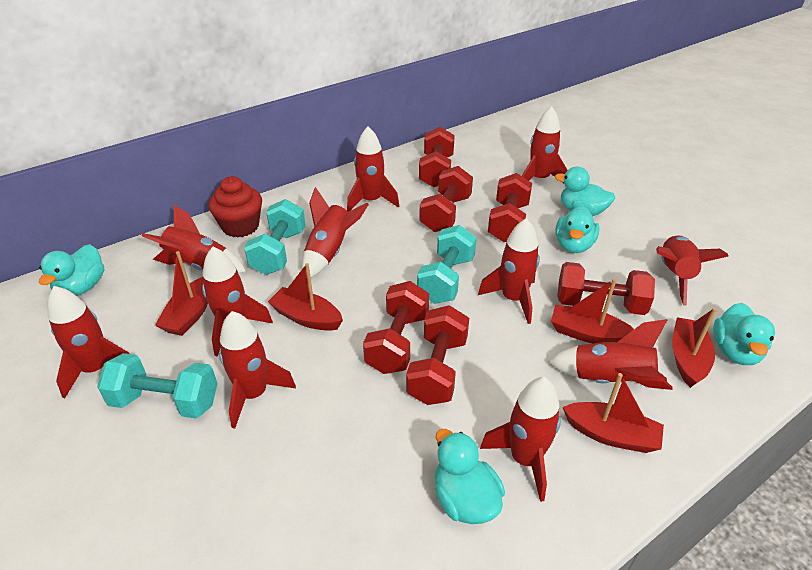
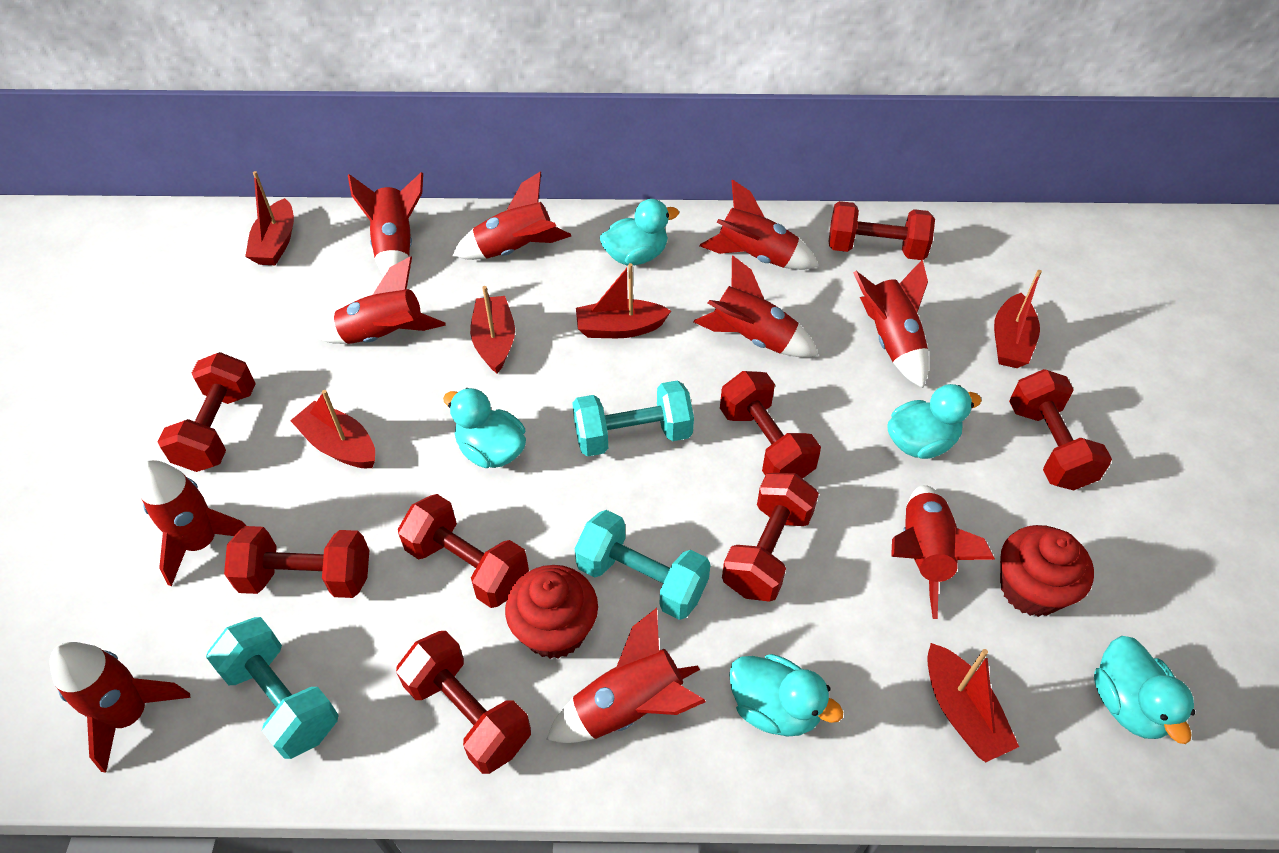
red boat: [155,251,208,336] [268,263,343,331] [551,278,634,343] [563,373,664,453] [672,308,717,388] = 5 -> [245,171,294,265] [290,390,375,468] [470,286,515,373] [576,263,671,338] [927,643,1019,762] [994,270,1042,368] = 6
red cupcake: [208,176,262,238] = 1 -> [505,565,598,659] [1000,525,1094,617] = 2
red dumbbell: [363,281,429,374] [406,305,469,405] [419,127,455,187] [419,166,473,232] [488,173,532,242] [557,262,655,315] = 6 -> [157,352,256,472] [224,526,369,598] [396,631,531,774] [398,494,529,608] [720,371,821,479] [722,473,819,602] [828,201,935,260] [1009,369,1112,490] = 8
red rocket: [48,286,130,399] [142,205,246,274] [202,247,273,357] [219,311,296,429] [302,187,369,278] [347,126,399,212] [478,218,540,324] [480,377,561,502] [522,106,568,183] [548,319,672,390] [656,235,728,306] = 11 -> [49,642,190,773] [138,460,246,586] [315,256,445,344] [348,172,423,277] [452,171,571,260] [546,608,706,743] [694,256,819,357] [699,179,819,270] [853,259,929,388] [891,485,995,619] = 10

